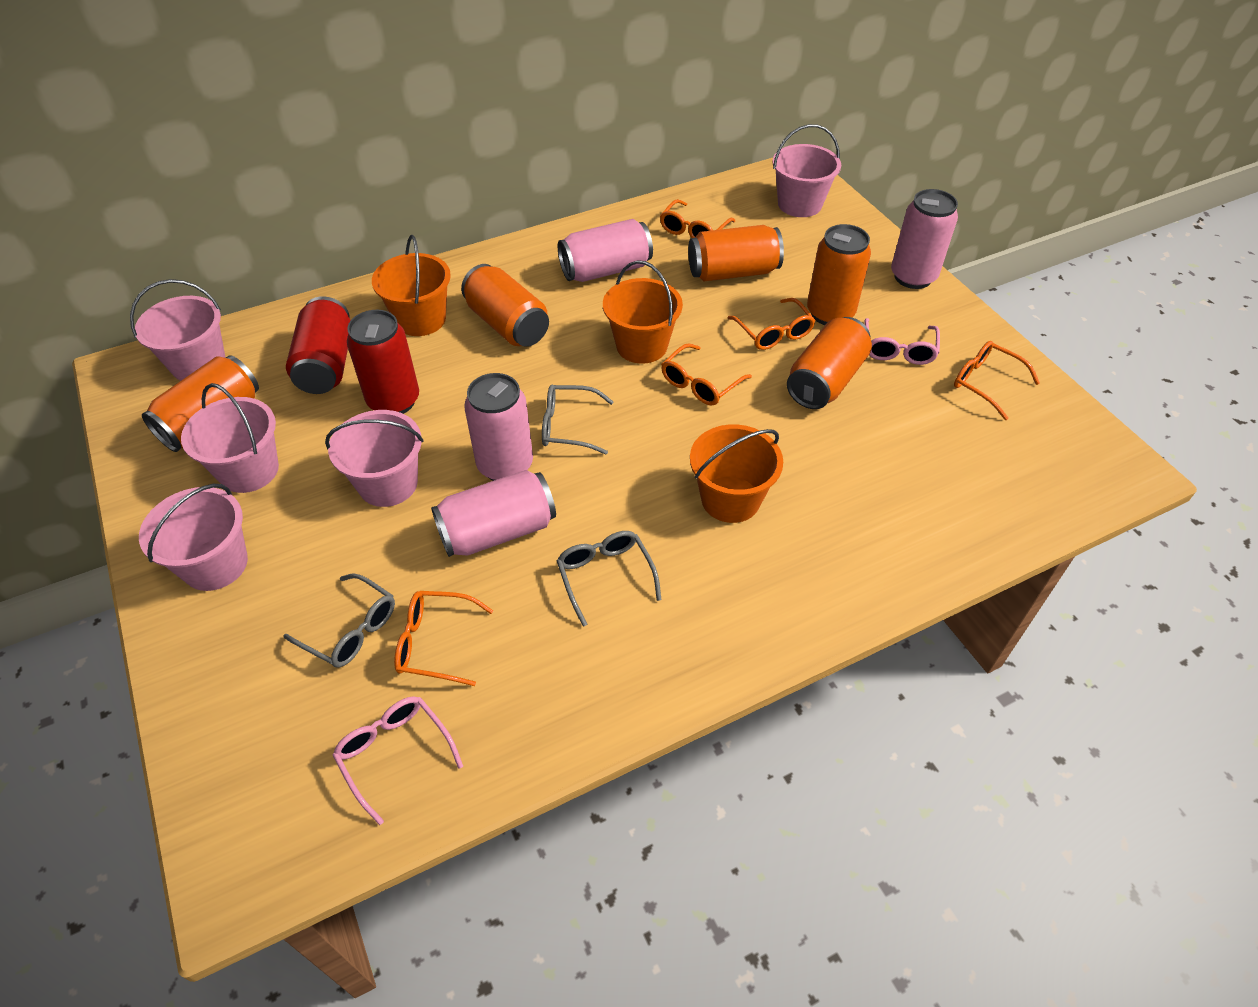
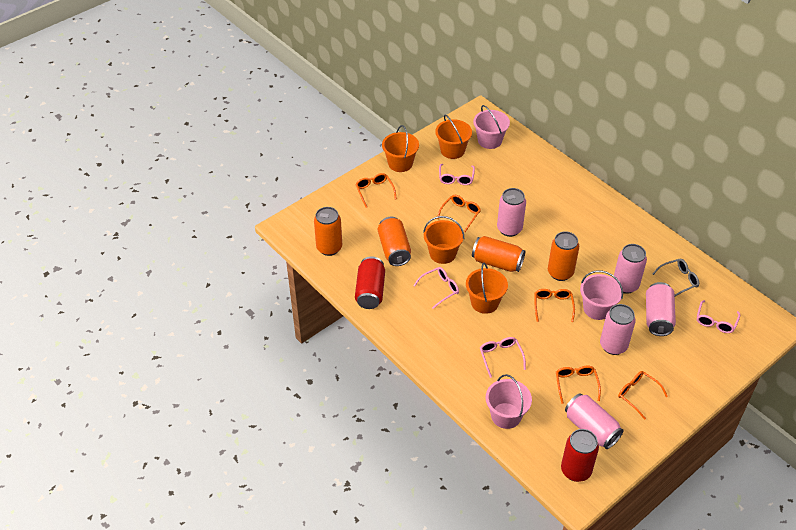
grey glasses: [283,573,395,668] [542,385,613,454] [557,531,662,626] = 3 -> [652,259,699,296] = 1
orange bucket: [372,235,451,336] [603,260,683,364] [690,424,783,523] = 3 -> [382,125,419,172] [423,216,464,264] [435,115,472,159] [466,263,508,314] = 4
orange can: [142,355,259,452] [461,264,549,347] [688,225,784,281] [787,317,872,409] [807,224,871,325] = 5 -> [314,207,342,256] [378,217,411,266] [472,236,525,272] [548,231,579,281] = 4
pink bucket: [130,279,226,381] [139,484,248,591] [181,383,279,493] [325,410,423,507] [772,124,841,217] = 5 -> [473,105,510,149] [486,374,532,429] [580,270,623,320] = 3
pink can: [431,470,556,557] [464,373,533,481] [558,219,653,282] [891,189,958,289] = 4 -> [497,188,526,237] [565,394,624,449] [600,304,636,355] [614,244,647,294] [646,282,676,336] = 5
pink glasses: [332,696,463,825] [865,318,940,365] = 2 -> [413,267,459,309] [439,164,475,185] [480,337,526,378] [697,300,740,333] = 4

